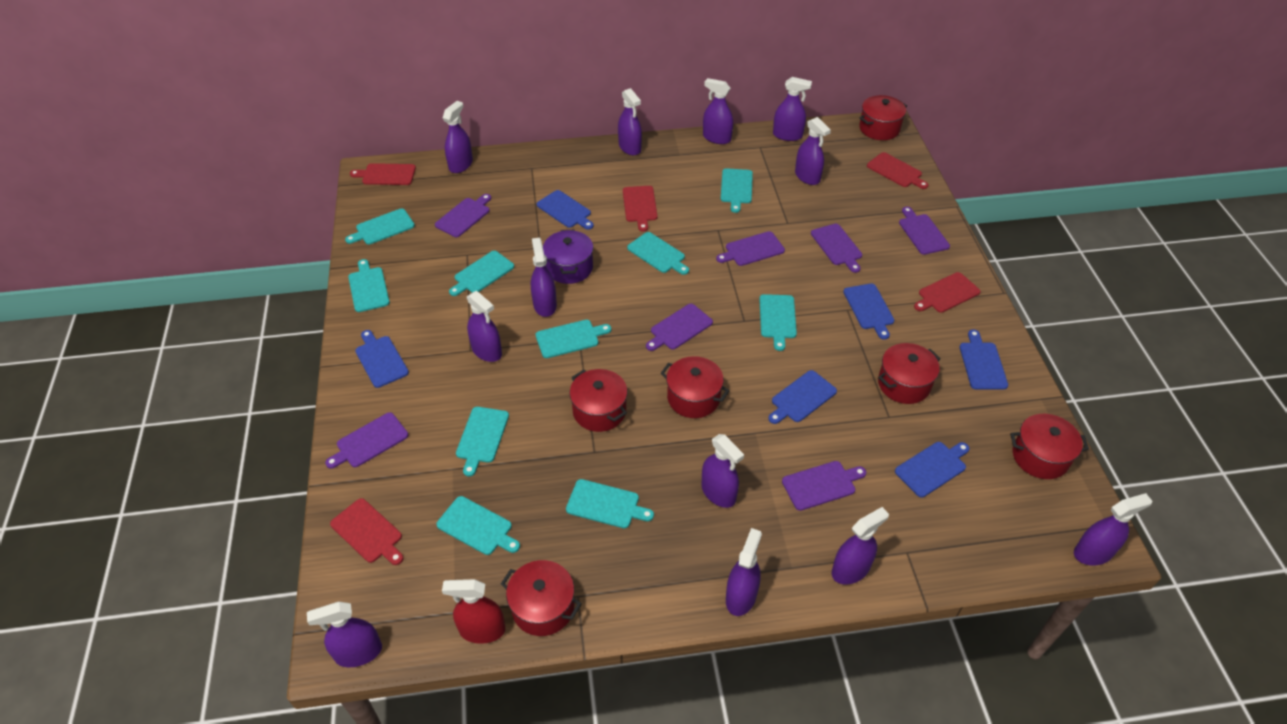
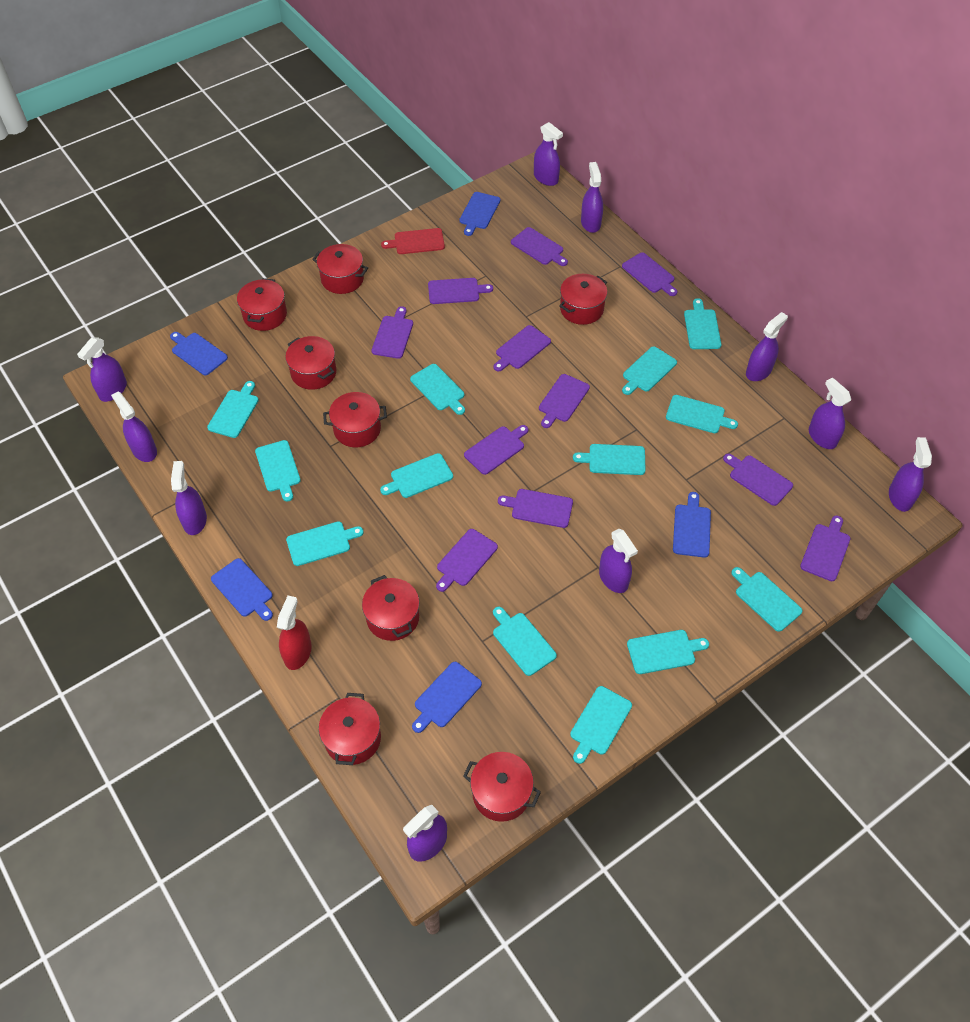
blue cutting board: [355,330,409,388] [537,190,594,230] [768,370,837,424] [843,284,894,340] [895,442,970,497] [960,330,1008,390] = 6 -> [170,332,228,375] [211,558,273,621] [412,662,482,733] [459,192,500,236] [673,492,711,558] = 5
purple cutting board: [325,412,408,469] [435,194,491,237] [646,304,713,351] [716,231,785,266] [782,461,866,511] [811,224,862,273] [899,207,950,255] = 7 -> [371,306,413,359] [428,278,493,304] [436,529,498,592] [464,425,528,475] [493,325,551,372] [498,489,573,528] [511,227,568,266] [539,374,590,428] [622,252,677,296] [723,454,793,506] [800,516,851,581] = 11
purple pot: [543,230,593,284] = 1 -> none = 0
purple spray bottle: [307,602,382,667] [443,101,473,173] [467,291,502,362] [531,237,557,317] [618,88,642,155] [701,434,744,508] [703,78,733,144] [726,528,762,616] [773,77,812,141] [795,117,831,185] [832,507,889,584] [1074,493,1152,566] = 12 -> [77,337,127,402] [111,391,157,462] [171,461,207,535] [403,805,447,861] [534,122,563,186] [581,162,603,233] [599,529,638,593] [746,312,788,381] [809,377,851,449] [889,437,932,512] = 10
red cutting board: [330,498,404,565] [350,163,416,185] [623,186,658,232] [867,152,928,189] [914,272,981,313] = 5 -> [381,228,445,254] = 1
red pot: [501,560,581,636] [570,369,628,432] [661,356,730,418] [859,95,907,140] [878,343,941,404] [1010,414,1089,479] = 6 -> [237,278,287,331] [285,336,336,390] [312,244,368,294] [319,693,381,765] [323,392,387,448] [362,575,420,641] [463,752,541,822] [559,274,607,325] = 8
turquoise cutting board: [345,208,415,245] [348,259,390,312] [436,496,520,555] [449,251,514,296] [456,407,509,477] [536,320,611,358] [566,479,654,528] [627,232,689,275] [721,168,753,213] [759,294,797,351] = 10 -> [207,381,259,438] [255,440,301,501] [286,521,364,566] [380,453,453,498] [410,364,465,415] [493,607,557,676] [570,686,632,764] [573,444,645,475] [622,346,677,395] [627,630,709,674] [666,395,738,433] [684,298,721,349] [731,567,803,632] = 13

